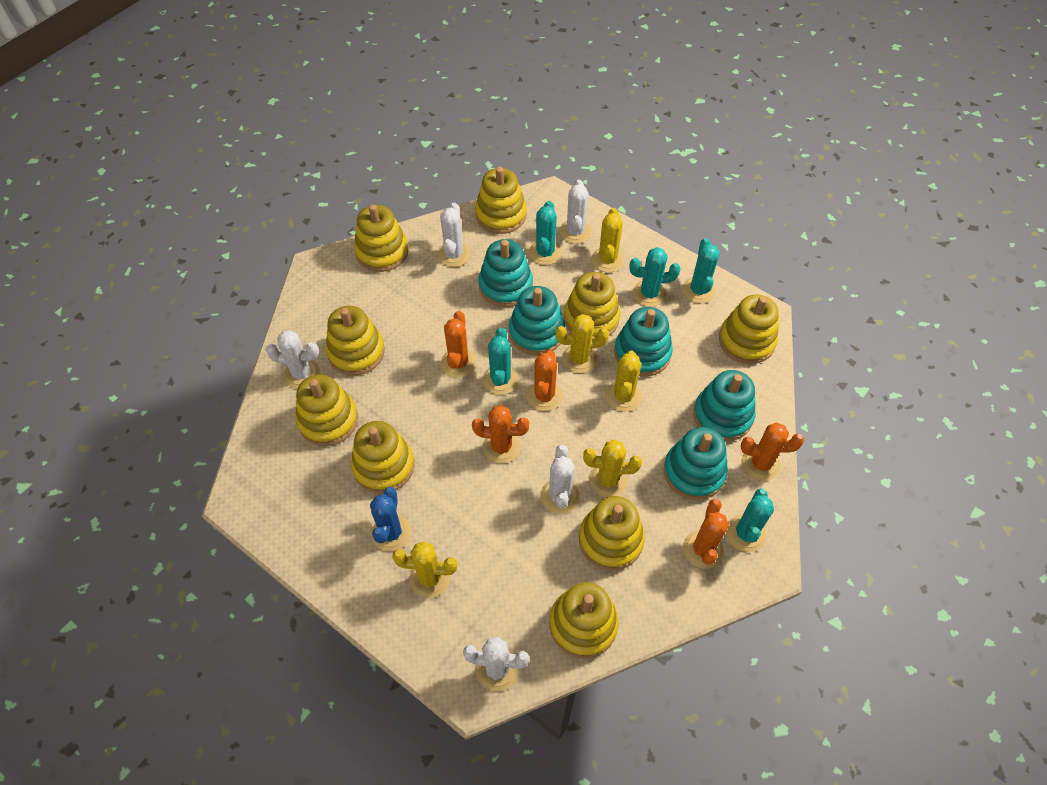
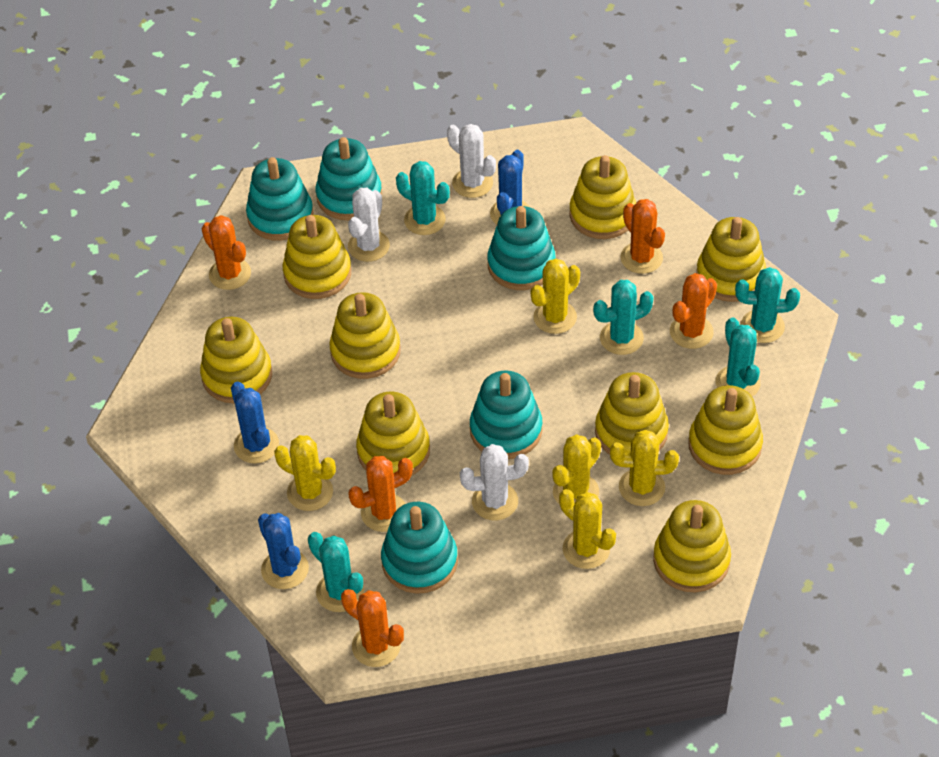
blue cactus: [370,487,412,552] = 1 -> [231,382,279,463] [258,513,309,589] [490,150,530,225] = 3
white cactus: [266,330,320,389] [438,203,471,267] [463,637,529,692] [540,445,580,514] [559,180,592,244] = 5 -> [348,188,390,262] [447,124,496,198] [460,444,529,520] = 3

